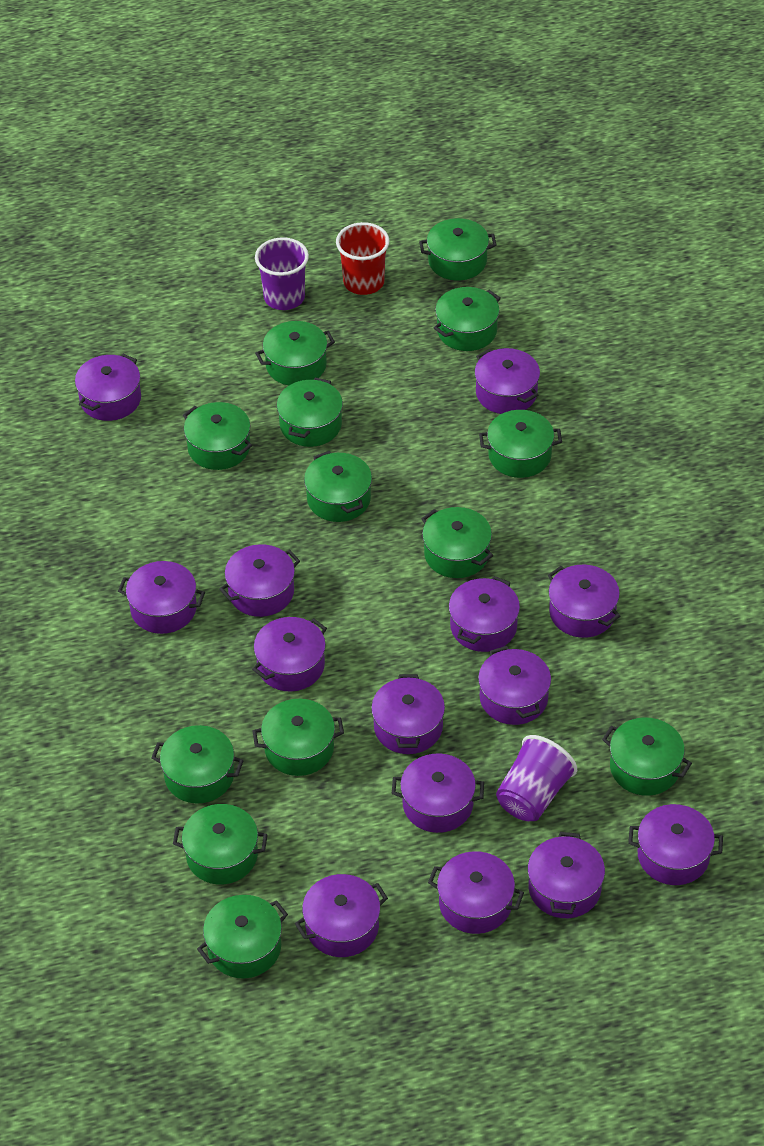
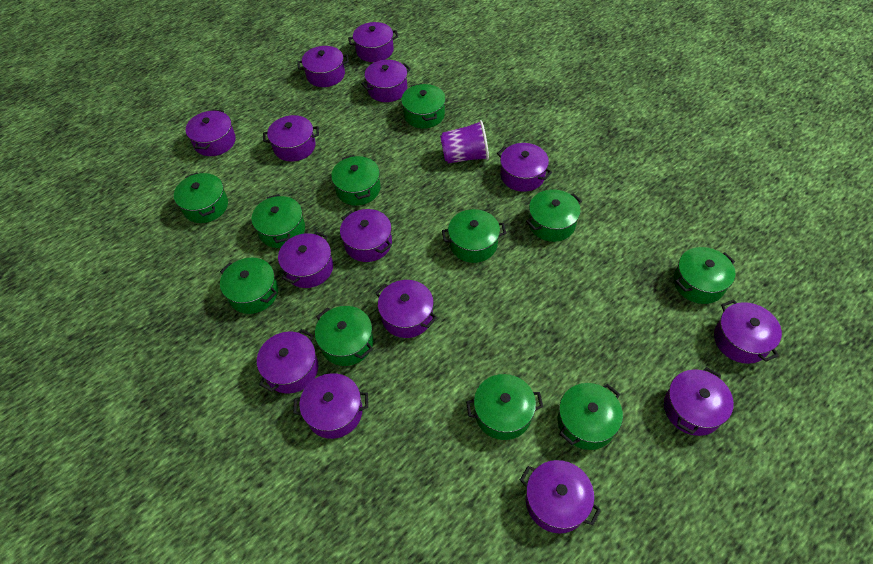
green pot: [151,725,244,803] [173,804,268,885] [183,402,252,470] [197,895,288,978] [252,699,344,776] [255,321,335,386] [277,377,343,447] [304,451,372,522] [419,218,497,281] [421,507,493,578] [434,287,501,351] [479,410,562,478] [602,718,692,796] = 13 -> [174,173,228,223] [220,258,278,314] [252,194,305,248] [315,306,373,366] [331,155,381,206] [401,83,446,129] [442,209,506,263] [466,374,543,440] [526,189,582,242] [558,383,623,450] [674,247,735,304] = 11
purple cup: [255,237,309,310] [496,735,577,821] = 2 -> [440,120,489,163] = 1
red cup: [336,222,389,295] = 1 -> none = 0

